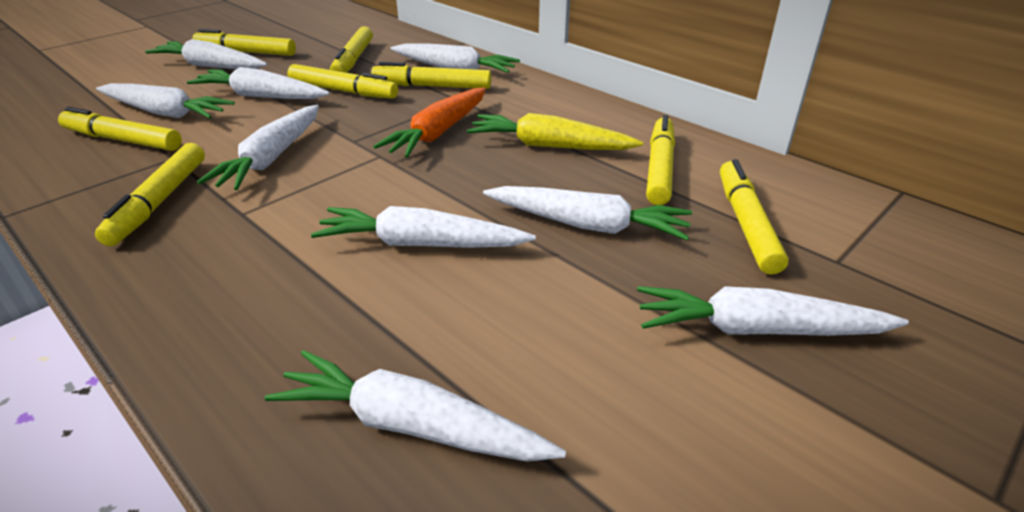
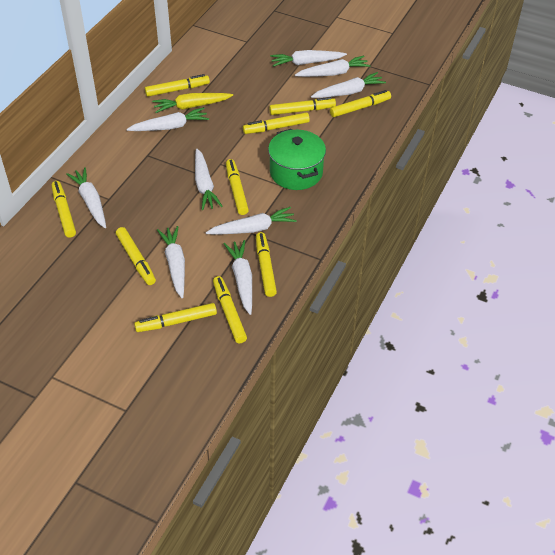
green pot: none = 0 -> [268,129,326,190] = 1
orange carrot: [373,87,486,158] = 1 -> none = 0
yellow marker: [58,107,182,151] [95,143,205,246] [192,29,296,56] [287,64,398,99] [330,26,373,73] [371,62,491,89] [646,115,675,205] [720,159,789,275] = 8 -> [51,181,76,238] [116,227,156,285] [134,303,217,332] [145,74,210,97] [213,276,247,343] [226,159,249,215] [243,112,310,134] [256,232,277,297] [269,97,336,115] [330,90,391,117] = 10

